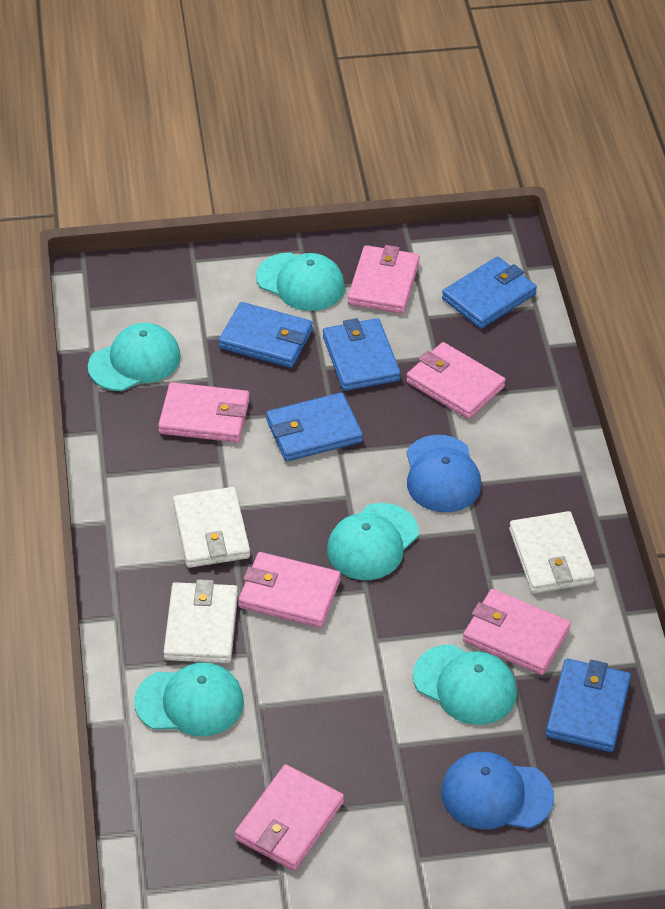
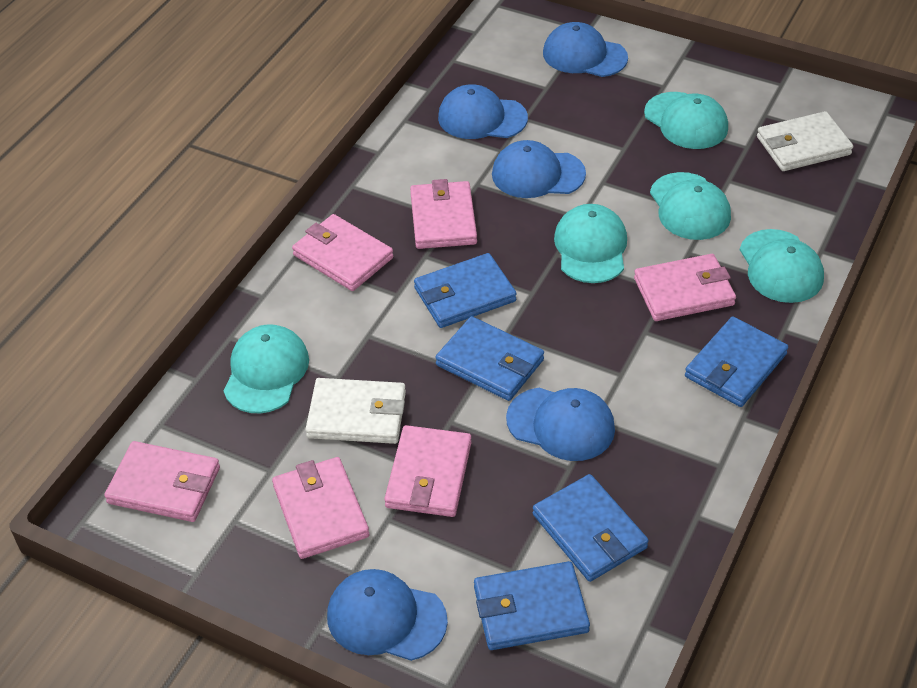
blue cap: [406,435,481,512] [441,752,554,829] = 2 -> [327,569,448,661] [438,84,528,139] [492,140,586,198] [506,388,615,461] [543,22,628,77] = 5
white wallet: [164,579,238,663] [173,487,250,568] [509,511,595,594] = 3 -> [305,378,406,444] [757,111,853,171] = 2

